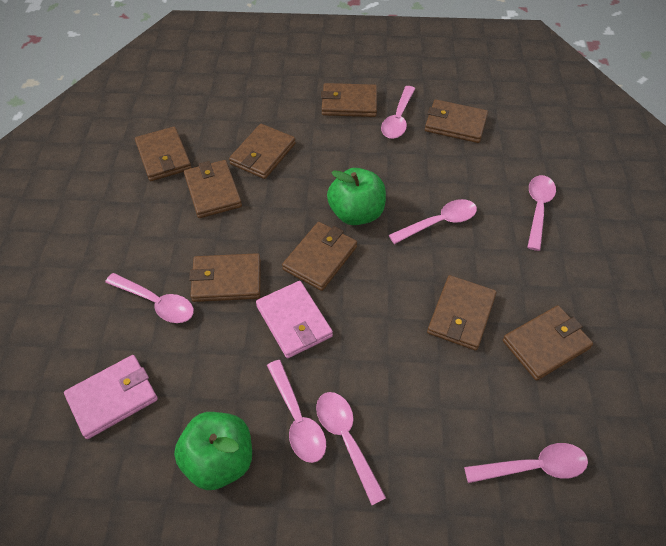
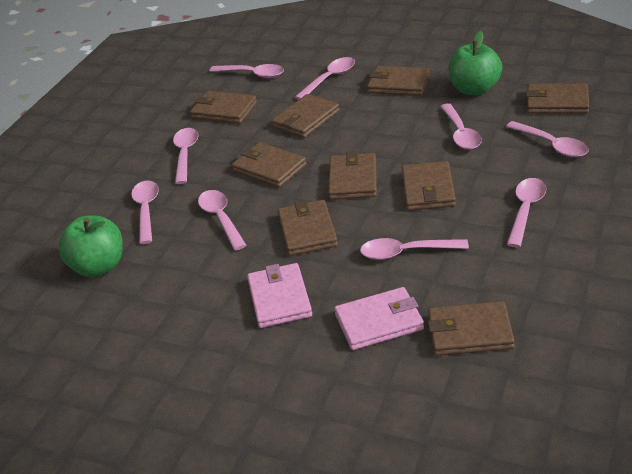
pink spoon: [105,273,194,323] [267,360,326,463] [316,392,386,505] [381,86,415,139] [389,199,477,244] [464,443,588,483] [527,175,556,251] = 7 -> [131,181,159,244] [173,128,198,184] [198,190,247,250] [209,64,284,78] [295,57,355,100] [360,238,469,260] [440,103,482,150] [506,121,589,157] [507,178,546,247] = 9

